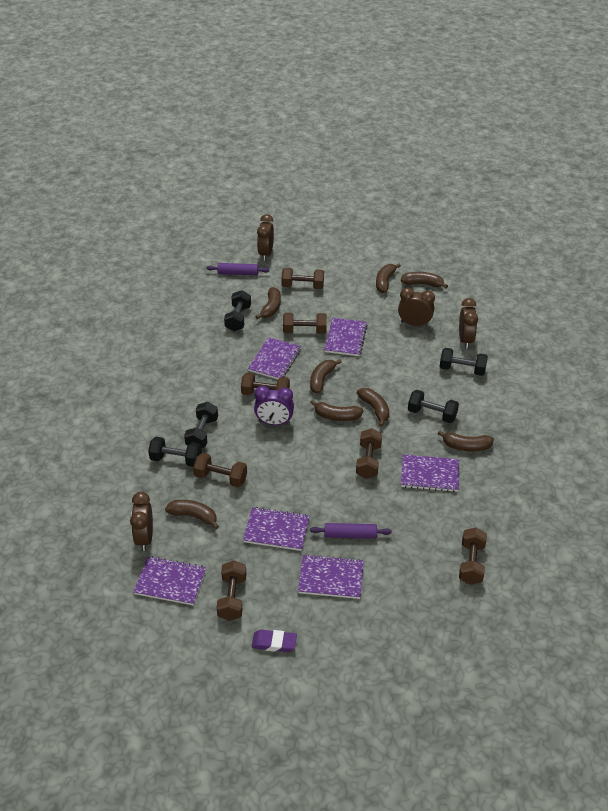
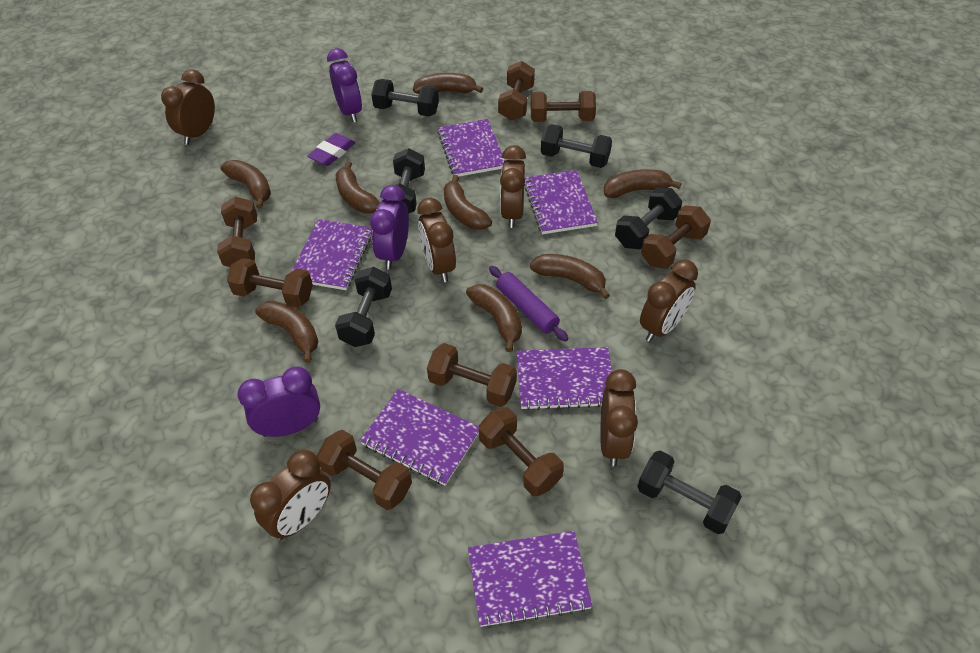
black dumbbell: [148,437,202,467] [184,402,218,448] [224,290,251,331] [408,390,459,423] [440,348,488,376] = 5 -> [335,267,392,347] [371,79,439,116] [383,148,425,214] [541,124,612,168] [615,188,682,249] [637,451,742,534] = 6
brown clock: [130,492,153,551] [257,214,274,261] [398,287,435,326] [459,298,478,349] = 4 -> [161,69,215,145] [250,450,331,540] [417,198,456,282] [500,145,526,228] [600,369,638,467] [640,260,698,342] = 6
brown dumbbell: [193,453,247,487] [217,561,247,621] [241,373,290,395] [281,268,324,289] [283,313,327,334] [356,429,382,479] [459,528,487,585] = 7 -> [217,196,257,267] [227,258,313,308] [317,430,412,510] [427,343,517,407] [479,407,564,496] [498,61,535,121] [531,91,596,122] [641,206,711,269] = 8
purple clock: [254,386,294,425] = 1 -> [237,367,320,437] [327,48,362,123] [370,185,409,270] = 3
purple rolling pin: [207,263,270,275] [310,523,392,539] = 2 -> [489,266,568,342] = 1

